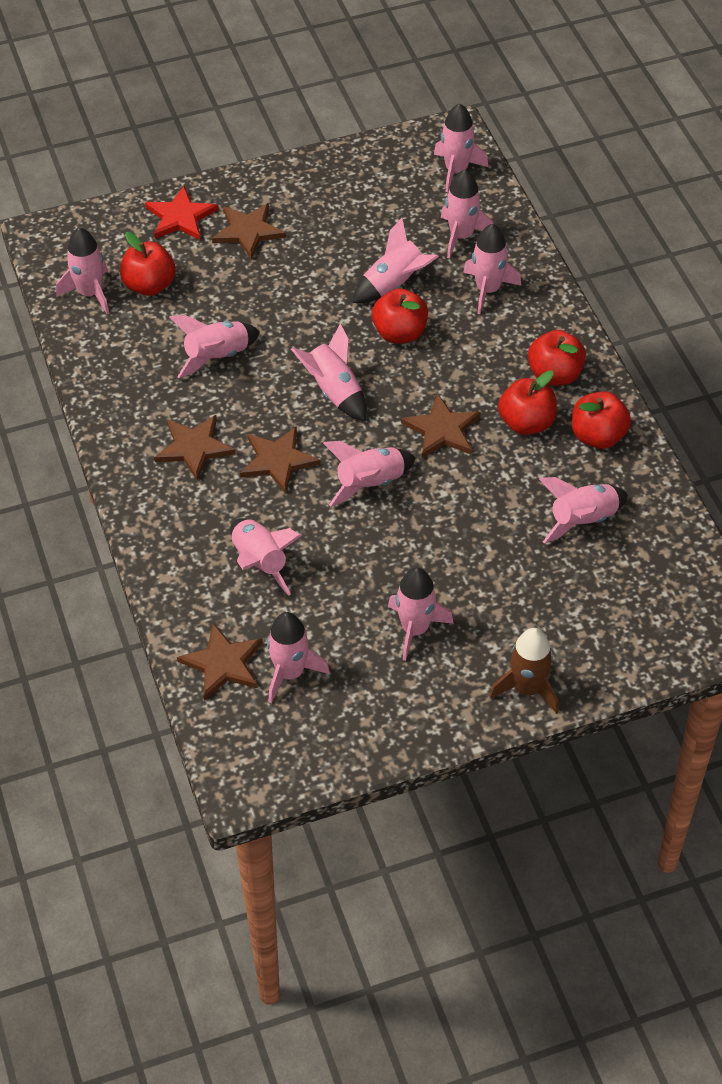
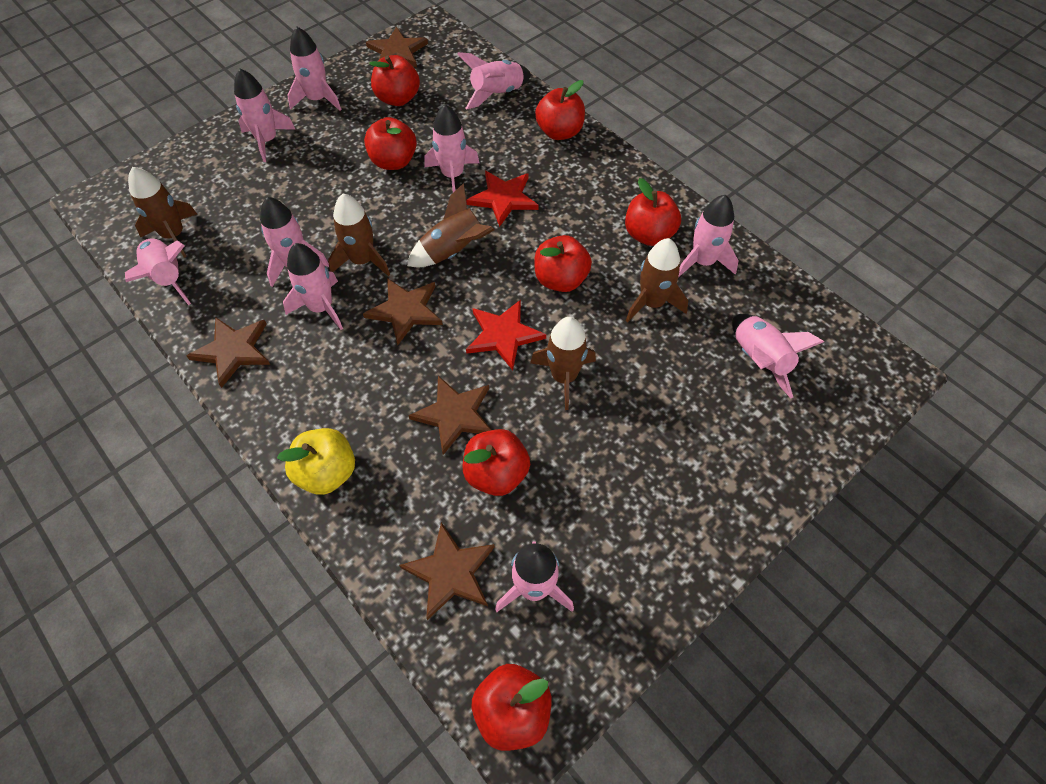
brown rocket: [490,628,559,714] = 1 -> [128,167,197,258] [328,194,390,276] [407,183,495,267] [530,317,596,410] [626,238,688,322] = 5
pink rocket: [56,227,109,314] [169,315,260,378] [230,518,302,596] [267,612,330,703] [291,323,367,421] [323,441,415,507] [353,218,439,303] [388,567,454,661] [434,103,488,192] [441,170,494,259] [463,224,521,314] [539,477,628,544] = 12 -> [125,239,191,305] [234,69,296,162] [260,197,329,287] [283,243,343,330] [288,27,342,111] [424,105,479,192] [457,52,531,110] [495,542,574,612] [678,195,739,277] [732,314,824,398] = 10
red apple: [120,232,176,296] [372,288,428,343] [498,370,557,435] [528,330,586,386] [572,391,631,449] = 5 -> [364,117,417,170] [369,55,420,106] [463,429,530,496] [472,664,551,751] [534,235,592,292] [535,80,585,140] [625,178,681,246] = 7
red star: [145,186,218,240] = 1 -> [466,171,539,227] [466,300,546,370] = 2
yellow apple: none = 0 -> [277,428,355,495] = 1

